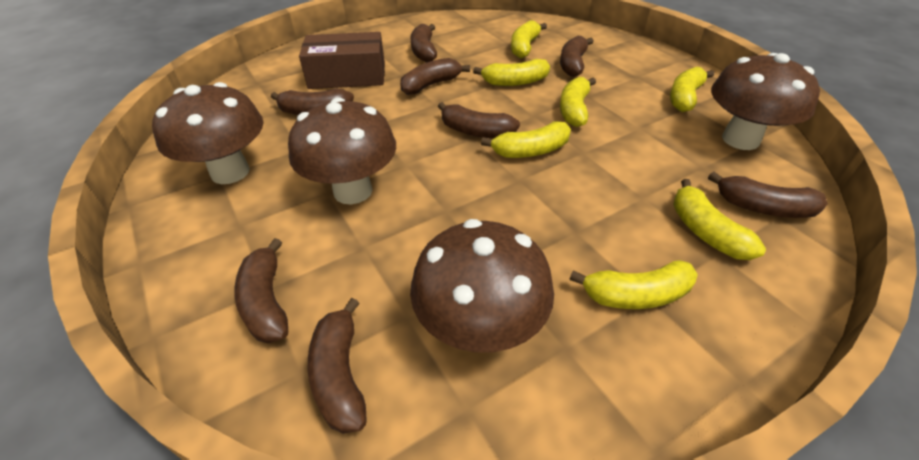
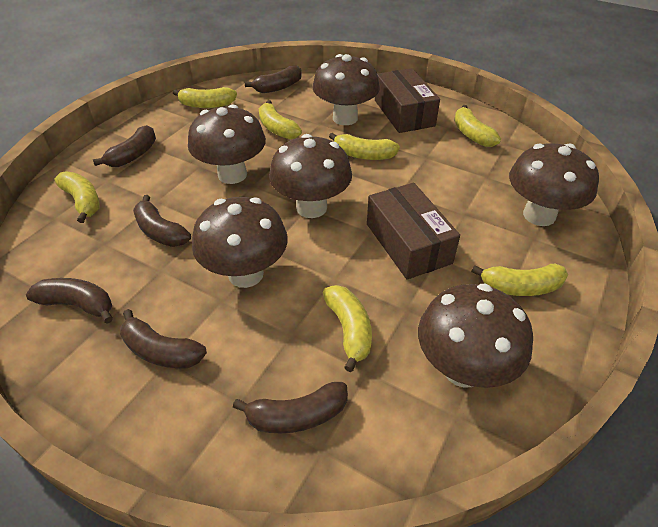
brown banana: [234,238,288,343] [271,89,354,115] [308,298,367,434] [400,58,470,95] [411,24,437,63] [438,102,520,138] [560,36,594,77] [708,172,828,218] = 8 -> [26,278,113,324] [93,125,156,167] [120,309,207,368] [133,195,191,247] [233,382,348,433] [245,66,302,93] = 6
brown box: [299,32,385,89] = 1 -> [367,183,460,280] [375,68,440,133] = 2
brown mushroom: [152,82,264,184] [288,97,396,204] [410,219,554,352] [711,53,820,150] = 4 -> [188,104,266,184] [192,197,288,288] [269,134,352,218] [312,54,380,125] [418,284,533,388] [509,143,599,226] = 6

